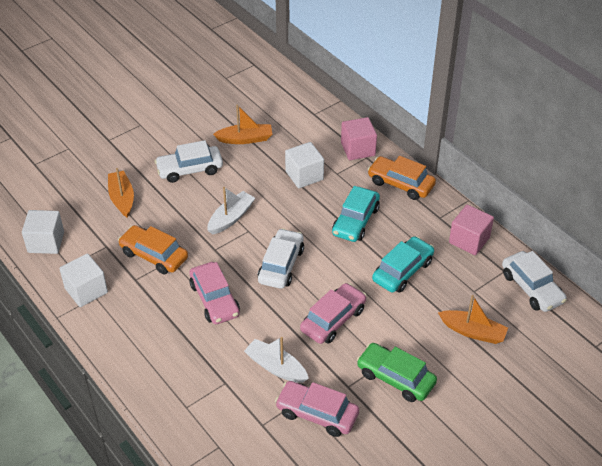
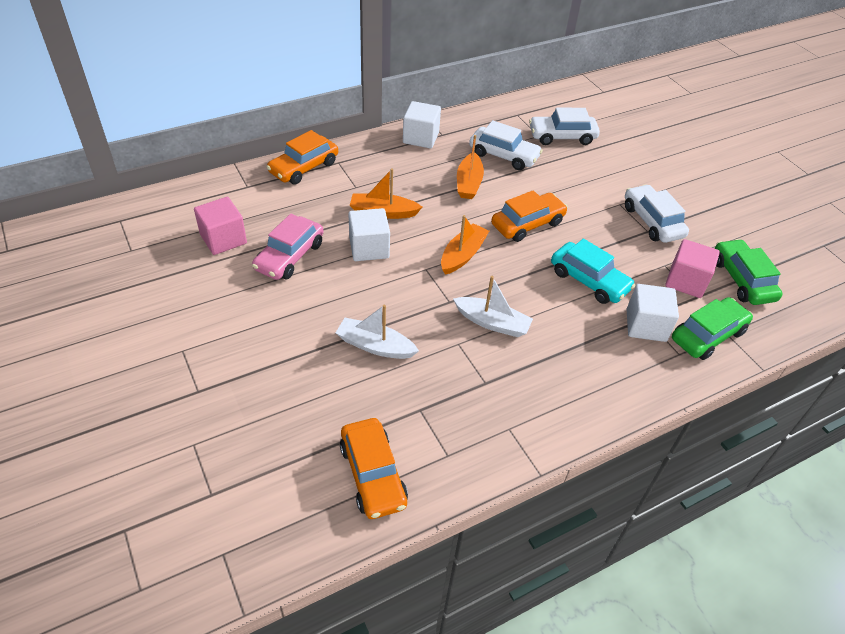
green car: [357,343,437,402] = 1 -> [672,297,753,360] [715,239,783,305] = 2
orange car: [118,225,188,275] [367,156,436,200] = 2 -> [266,130,338,185] [340,418,408,519] [491,190,568,242] = 3
pink car: [190,262,240,324] [275,381,359,437] [300,283,366,344] = 3 -> [252,214,324,280] = 1
turquoise car: [332,186,380,242] [372,236,434,293] = 2 -> [551,238,635,304] = 1

